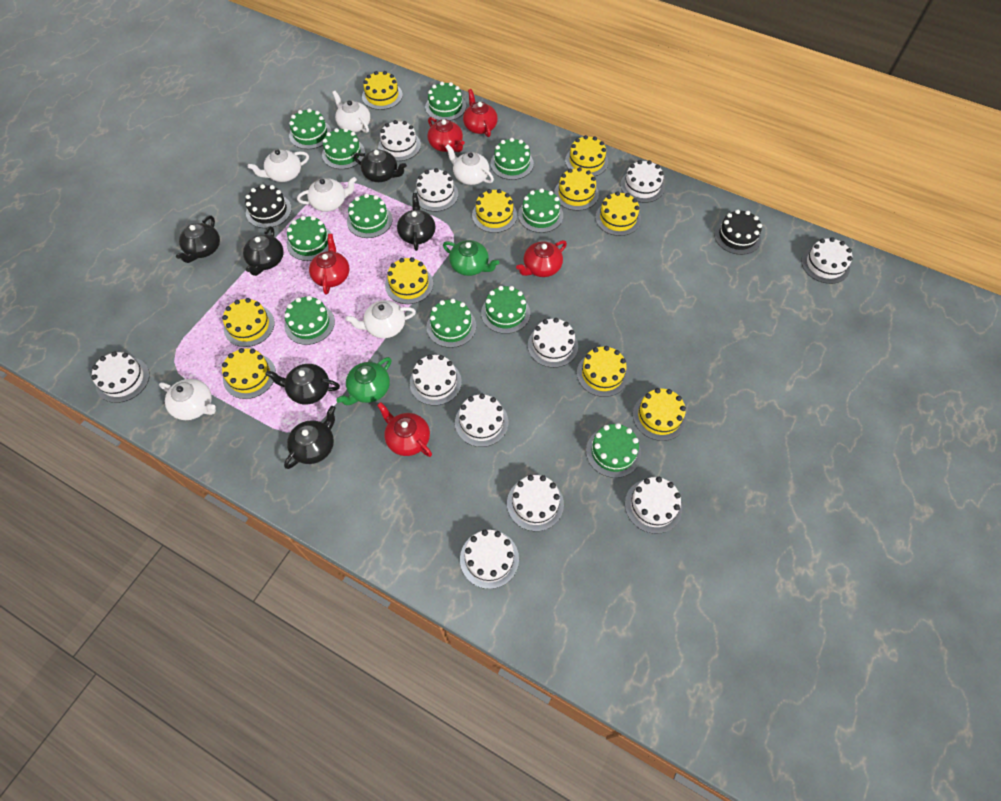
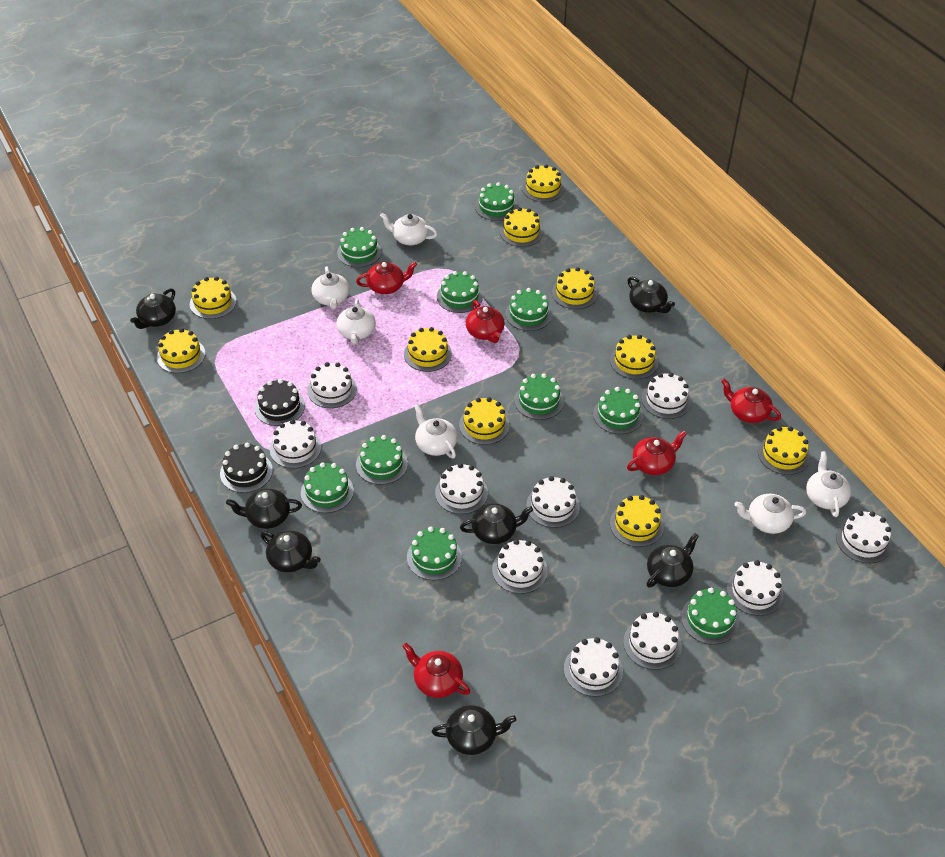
black teapot: [176,215,220,263] [243,226,284,276] [265,364,340,404] [284,406,336,469] [354,149,407,182] [397,193,435,251] = 6 -> [130,288,176,329] [226,489,302,529] [260,531,321,572] [432,705,516,755] [460,503,533,544] [627,277,675,313] [647,533,699,588] = 7
green cake: [284,296,335,345] [287,216,334,261] [289,108,332,149] [322,128,365,169] [347,194,393,238] [425,82,466,121] [427,299,476,348] [481,286,530,334] [490,138,534,180] [518,188,563,233] [586,423,641,478] = 11 -> [301,462,354,513] [337,227,382,267] [356,435,408,485] [407,527,462,580] [437,271,483,313] [475,182,518,221] [505,288,552,331] [514,373,564,420] [593,387,643,434] [681,588,739,645] = 10
green teapot: [336,357,391,405] [443,240,499,276] = 2 -> none = 0
white cake: [91,351,150,403] [378,120,421,161] [410,354,462,406] [414,168,458,212] [455,394,508,447] [460,530,519,589] [507,475,564,531] [528,318,578,368] [620,160,665,203] [625,477,682,534] [801,237,853,284] = 11 -> [270,419,321,468] [307,362,357,408] [435,463,488,514] [492,539,548,594] [526,476,580,528] [564,637,623,697] [623,612,682,670] [641,373,691,419] [726,560,784,616] [836,511,892,563] = 10

